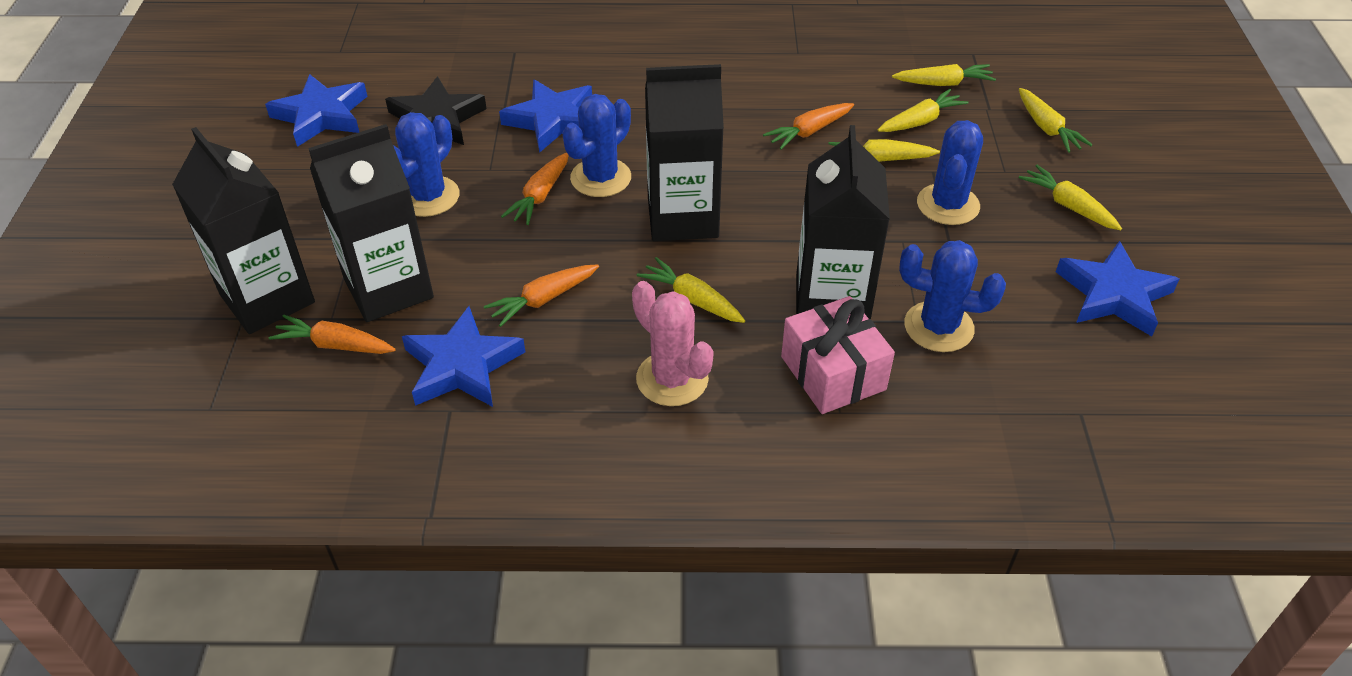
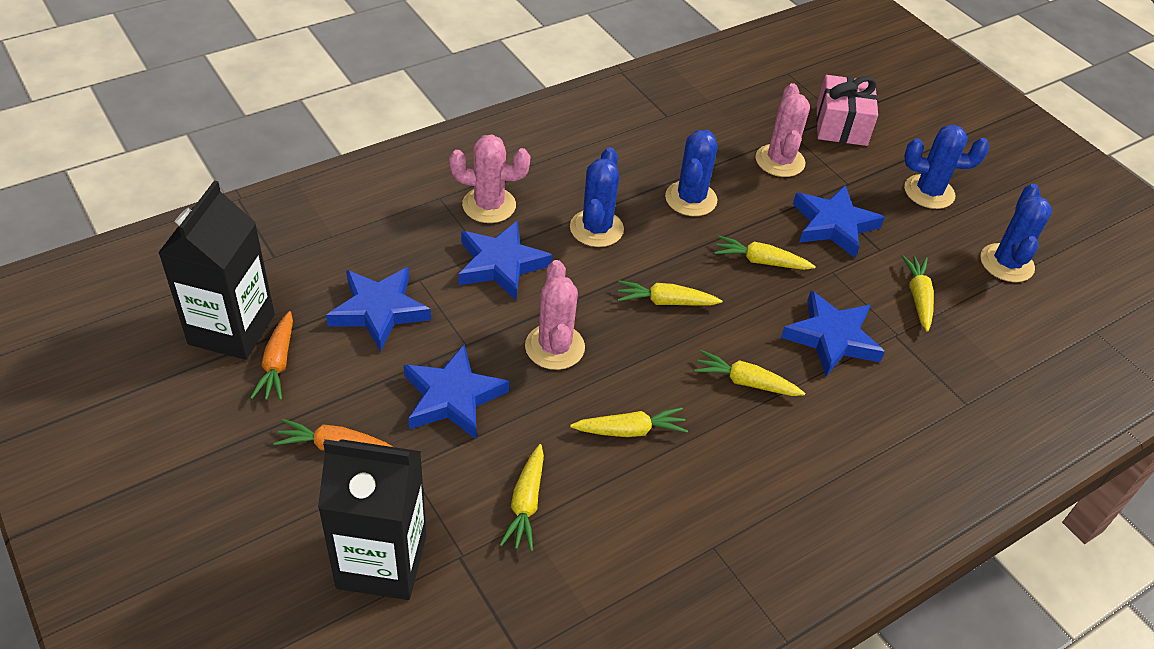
black carton: [172,127,315,334] [308,124,434,322] [645,64,724,241] [796,125,890,319] = 4 -> [158,181,275,360] [318,439,426,600] = 2
black star: [385,76,487,145] = 1 -> none = 0
blue star: [265,74,368,147] [402,306,525,407] [499,79,592,153] [1056,241,1179,337] = 4 -> [326,267,431,351] [404,344,509,439] [458,220,552,300] [781,290,885,376] [793,185,885,258] = 5
orange carrot: [268,314,396,354] [484,264,599,327] [501,153,569,225] [763,103,854,150] = 4 -> [250,311,293,400] [273,419,393,450] = 2
pink cactus: [632,281,714,406] = 1 -> [449,135,530,223] [525,260,585,370] [755,83,810,177] = 3

